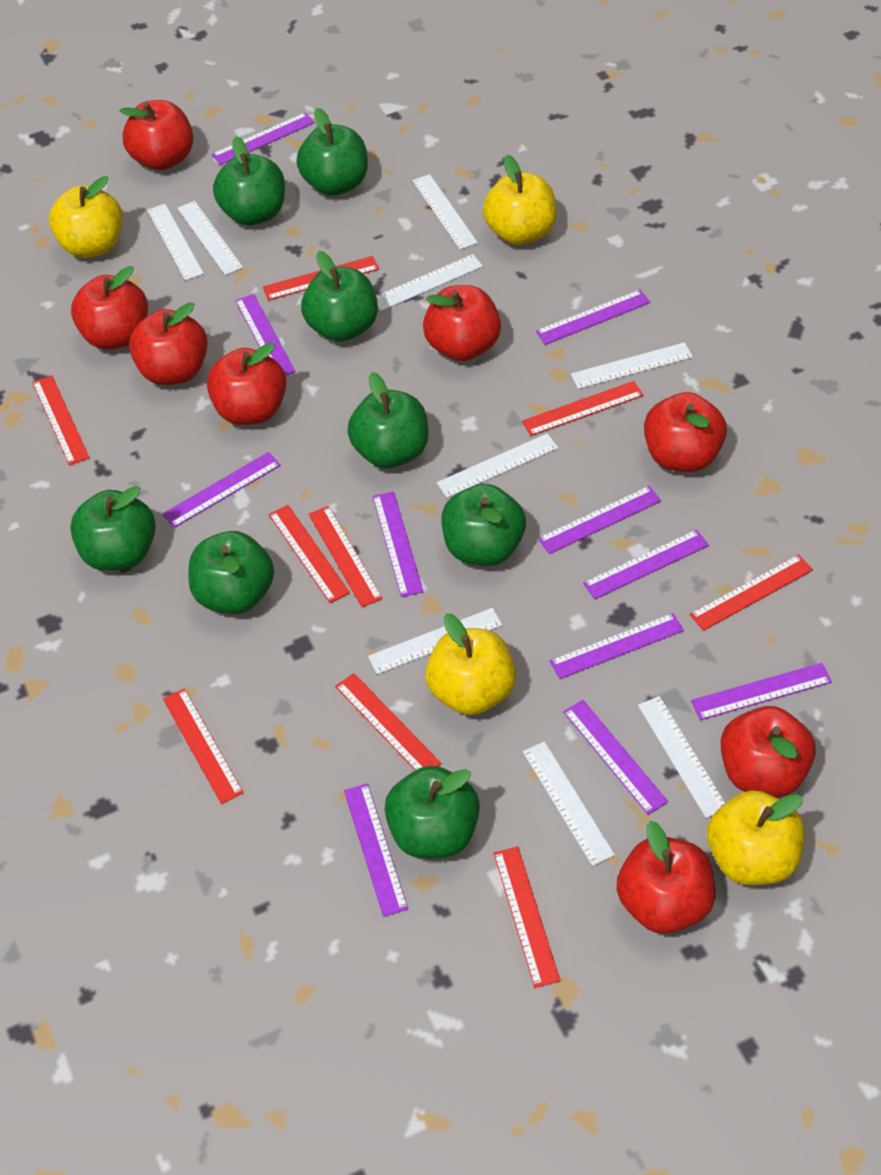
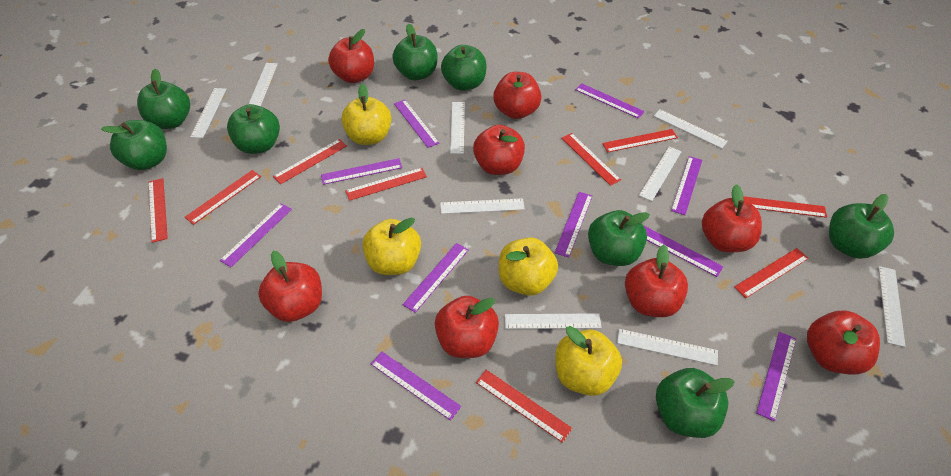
purple ruler: [162,452,281,528] [212,112,315,165] [235,294,295,376] [344,783,408,917] [372,491,424,597] [536,289,650,345] [538,486,661,554] [550,613,684,679] [563,700,668,815] [583,529,709,599] [691,663,832,720] = 11 -> [220,203,292,267] [321,158,402,185] [371,352,461,421] [394,100,439,148] [403,243,469,313] [555,192,592,258] [575,83,645,119] [643,225,724,277] [671,156,702,215] [756,332,796,421] = 10

